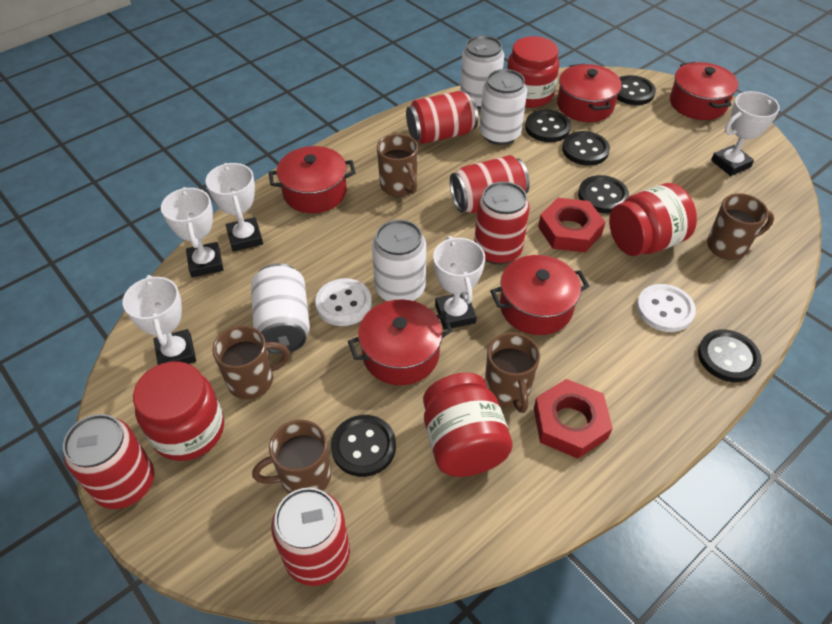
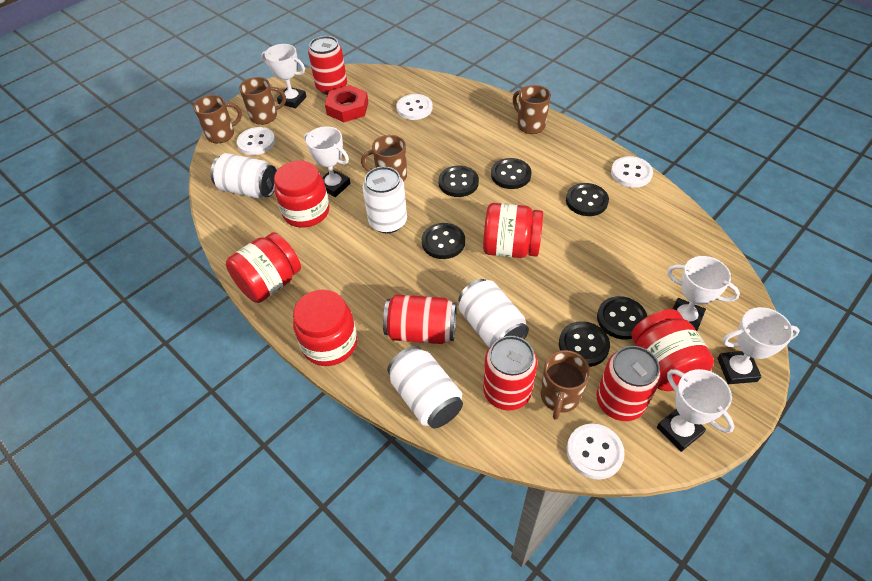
red can: [63,414,154,509] [272,487,350,586] [406,91,478,144] [450,155,530,213] [474,182,530,265] = 5 -> [308,36,347,95] [383,294,457,344] [483,336,537,410] [596,346,661,421] = 4
red jar: [133,362,224,461] [423,373,513,477] [507,36,559,108] [609,183,697,256] = 4 -> [226,232,301,303] [274,160,330,227] [293,289,357,366] [483,203,543,258] [631,309,714,391] = 5
red nut: [534,379,613,459] [538,198,605,252] = 2 -> [325,85,368,122] = 1
red pot: [269,146,356,213] [348,300,452,385] [490,255,589,335] [557,64,622,122] [670,62,738,120] = 5 -> none = 0
white button: [315,278,372,326] [637,284,696,332] = 2 -> [237,127,275,155] [396,94,433,120] [567,424,625,479] [611,156,653,188] = 4

